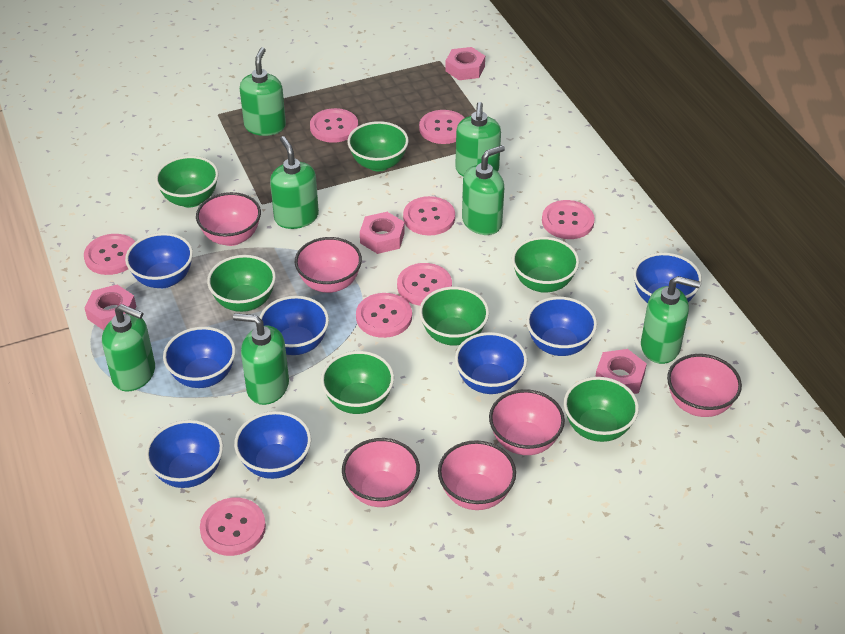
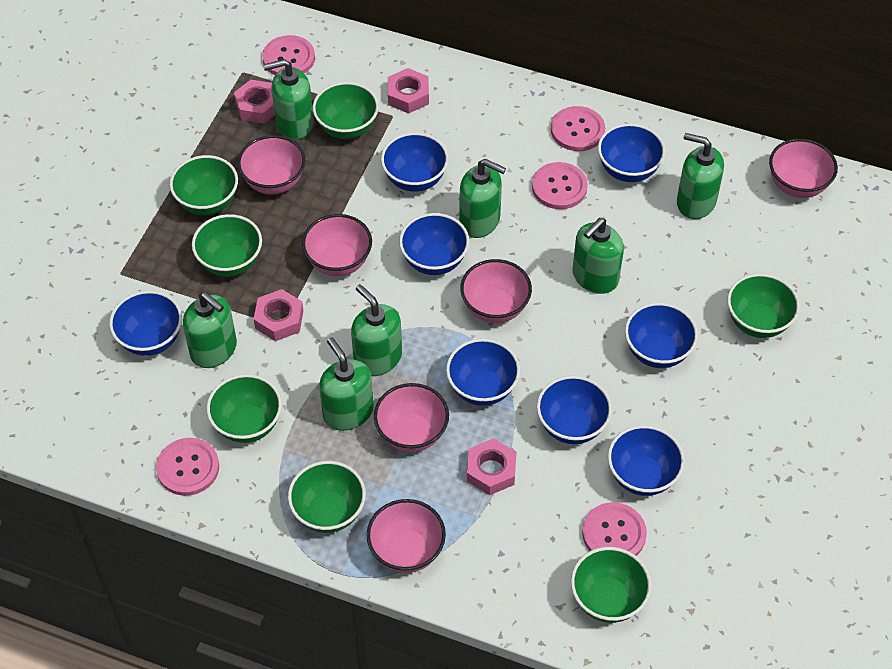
pink button: [84,234,135,275] [200,498,266,556] [310,108,358,143] [356,293,412,338] [397,263,452,306] [403,196,455,236] [419,110,465,144] [542,200,595,239] = 8 -> [156,438,219,496] [262,35,315,75] [532,162,588,209] [551,106,605,151] [582,502,647,556] = 5

